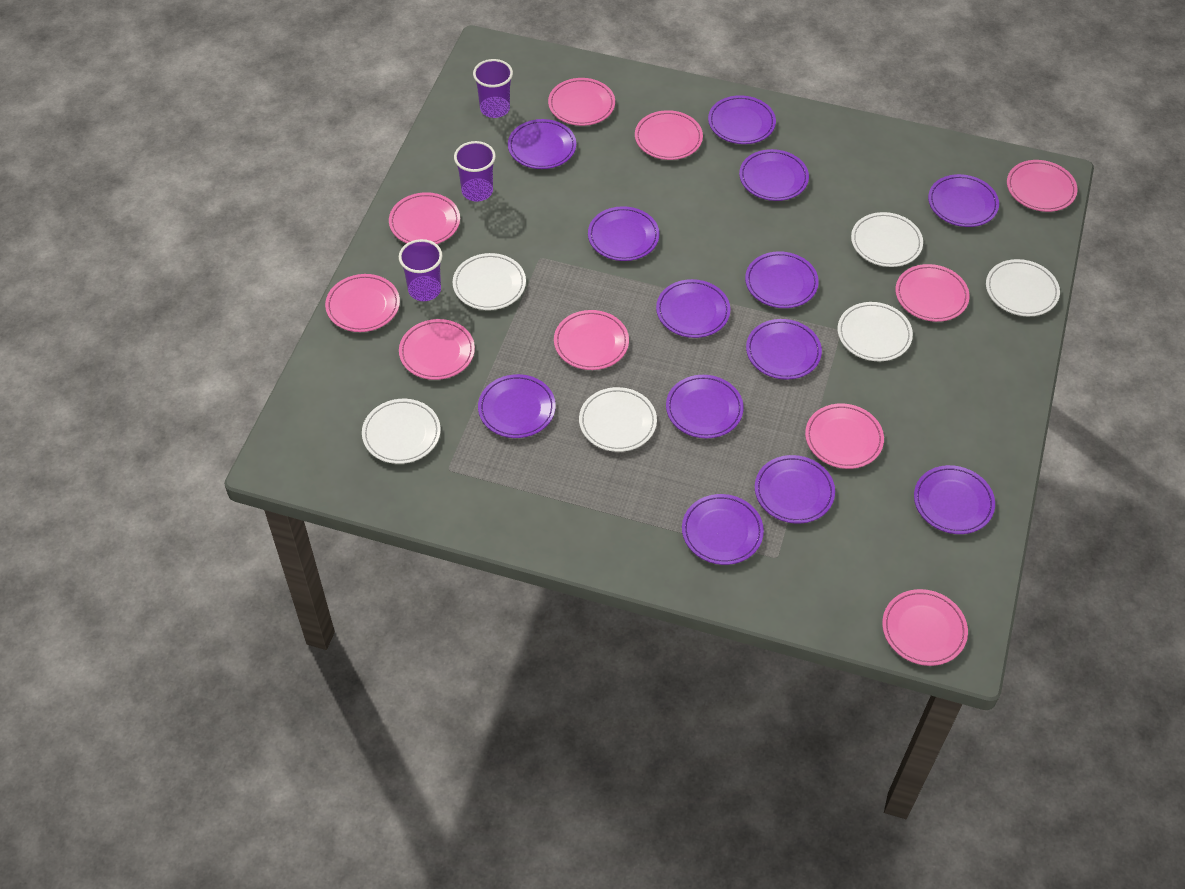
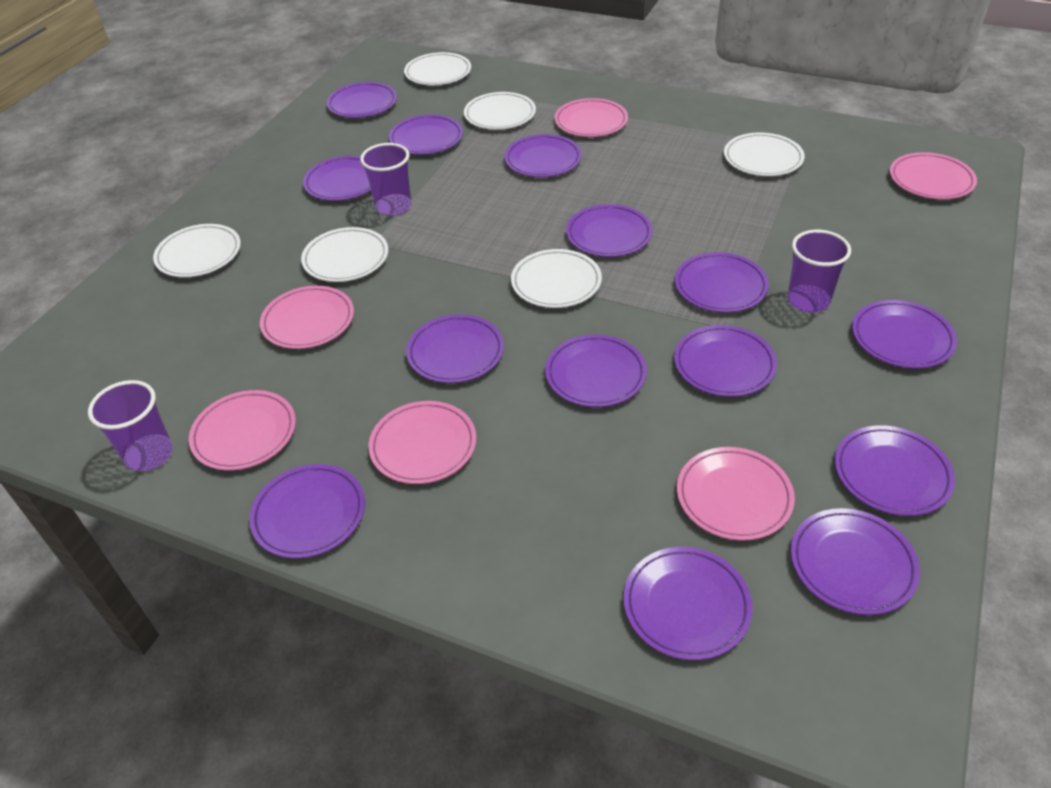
pink plate: [325,274,400,332] [389,192,460,244] [399,319,475,380] [548,78,615,126] [554,310,629,370] [635,110,703,160] [805,403,884,469] [882,589,968,666] [895,264,970,322] [1007,160,1078,212] = 10 -> [189,390,296,470] [260,286,354,349] [369,401,476,484] [554,98,628,137] [677,447,795,541] [890,152,977,200] = 6
purple plate: [478,374,556,438] [508,119,576,169] [588,206,659,261] [656,279,730,338] [666,375,744,438] [682,494,764,565] [708,95,776,144] [739,149,809,201] [745,251,819,308] [746,319,822,379] [755,455,835,523] [914,465,995,534] [928,174,999,227] = 13 -> [249,464,365,558] [303,156,371,201] [327,82,397,118] [389,114,463,155] [406,314,504,383] [504,134,582,177] [545,334,647,407] [566,204,653,257] [624,547,752,660] [674,325,777,397] [675,252,769,313] [791,508,920,615] [835,425,955,516] [852,300,957,369] = 14

